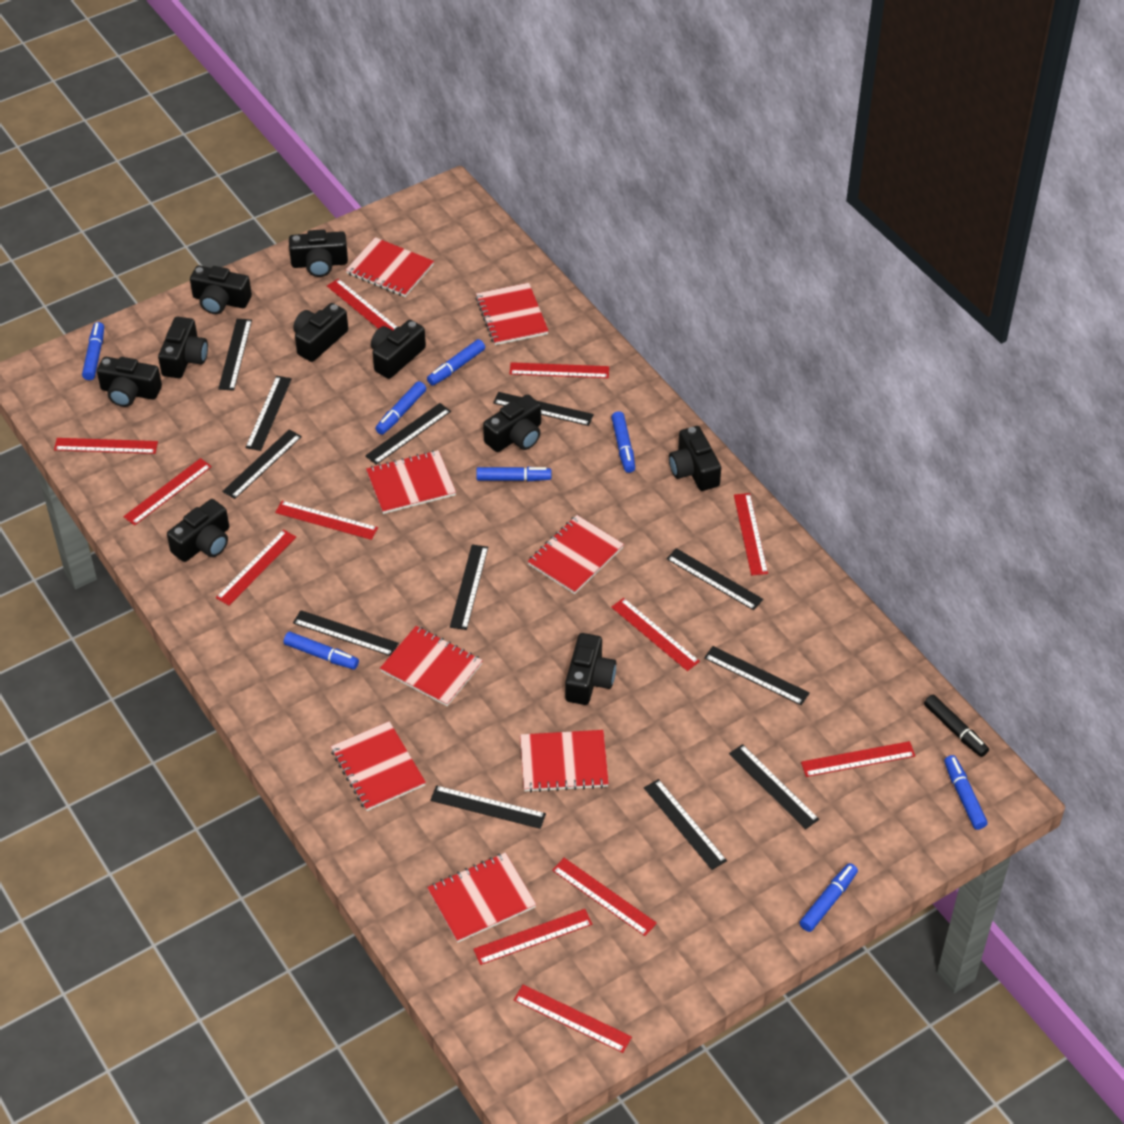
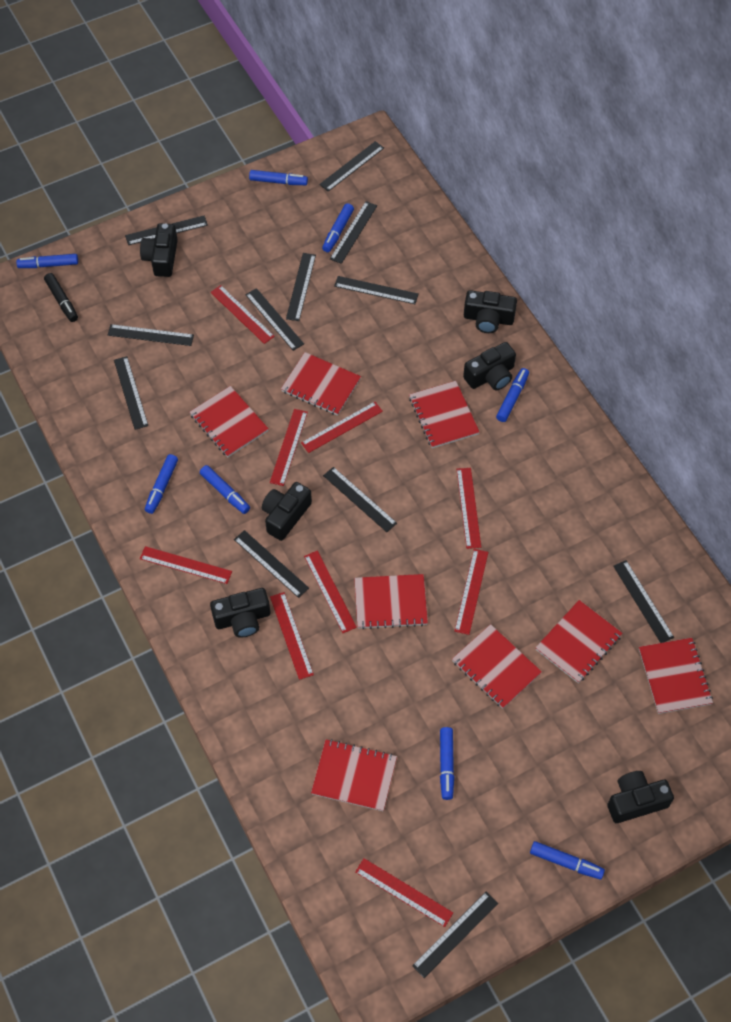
black camera: [97,357,162,407] [158,317,208,378] [167,499,229,562] [190,265,252,314] [289,229,348,277] [293,303,348,362] [371,320,426,379] [483,394,541,452] [565,633,616,705] [669,426,721,491] = 10 -> [140,223,178,277] [210,588,271,638] [262,482,312,541] [463,342,516,390] [464,290,517,333] [607,771,674,823] = 6
red ruler: [54,438,158,454] [123,458,212,526] [216,529,296,606] [275,501,378,540] [327,279,397,330] [473,909,592,965] [509,362,609,378] [514,985,632,1053] [552,858,657,936] [611,598,700,671] [734,493,768,575] [801,741,915,777] = 12 -> [140,546,232,584] [210,285,275,344] [270,409,308,486] [270,592,314,680] [301,402,383,453] [304,551,357,633] [355,858,453,927] [454,549,488,635] [457,468,481,549] = 9

